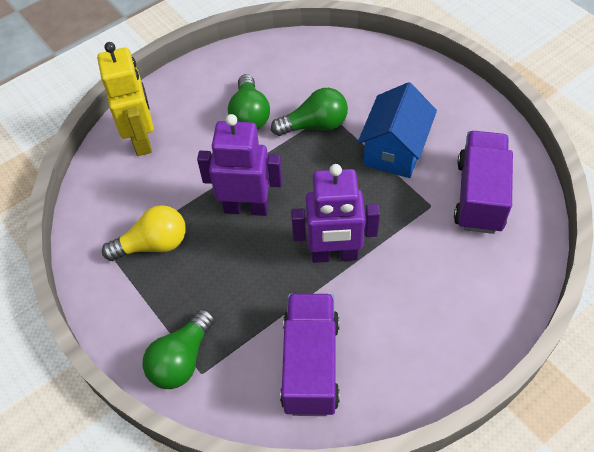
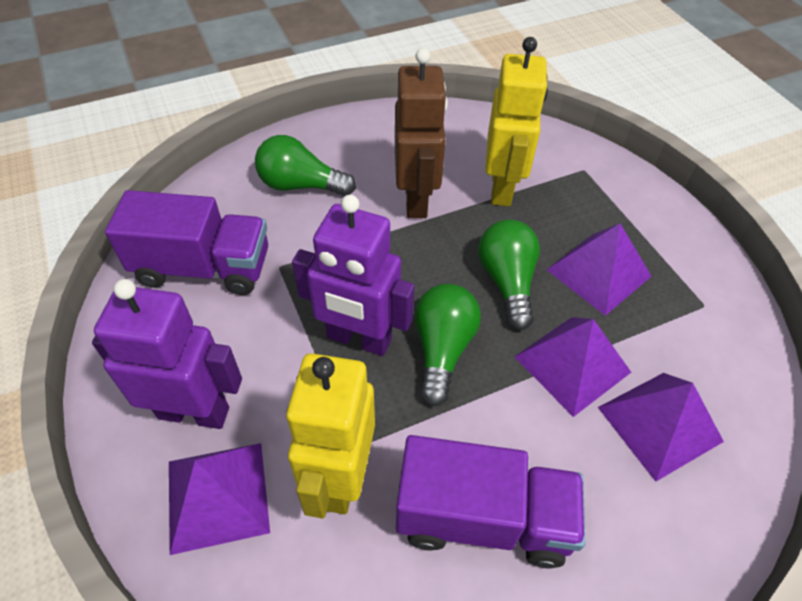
blue house: [358,82,437,178] = 1 -> none = 0
brown robot: none = 0 -> [395,48,448,218] = 1
purple pyramid: none = 0 -> [169,443,270,555] [515,317,631,417] [547,223,651,316] [598,373,724,482] = 4
yellow light bulb: [102,205,186,261] = 1 -> none = 0
yellow robot: [97,42,154,156] = 1 -> [286,353,375,518] [485,37,548,206] = 2

